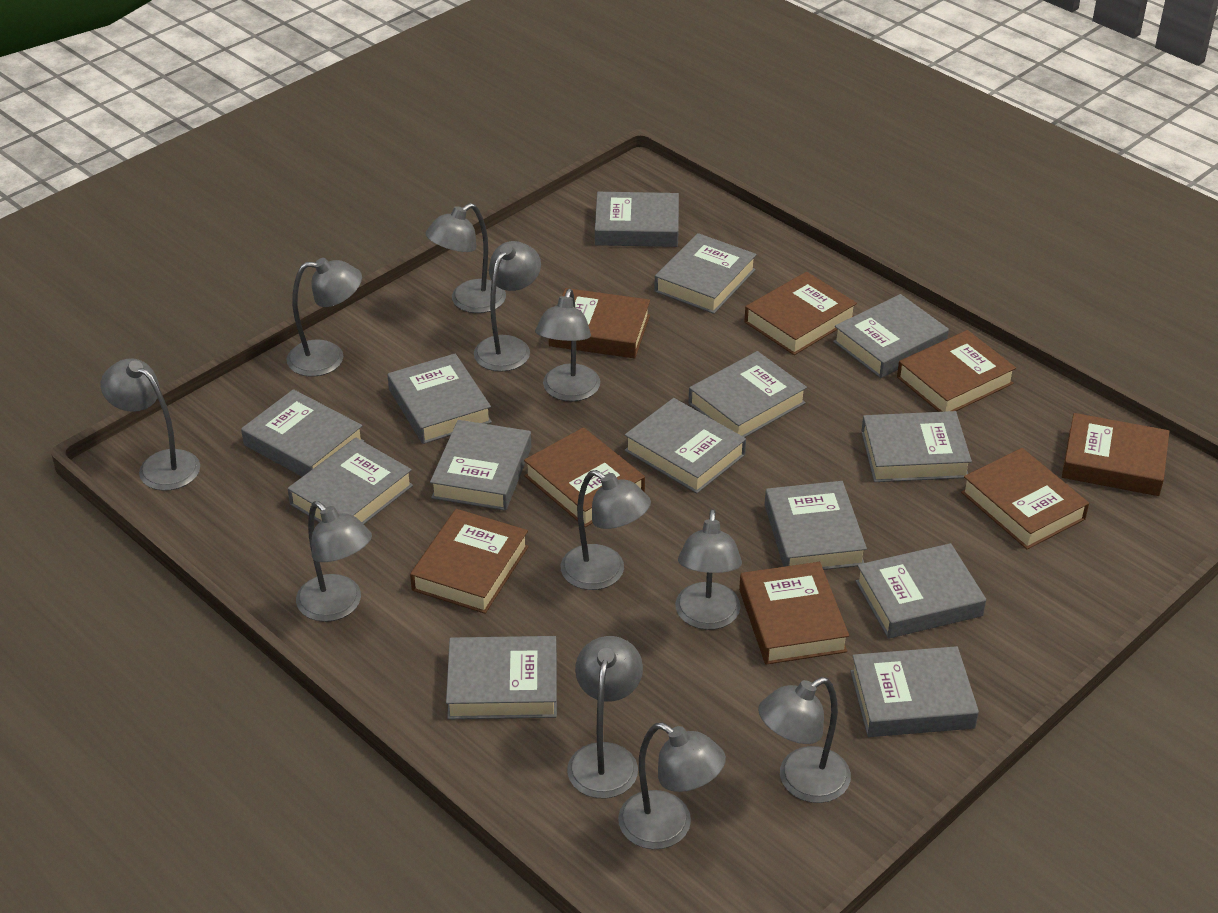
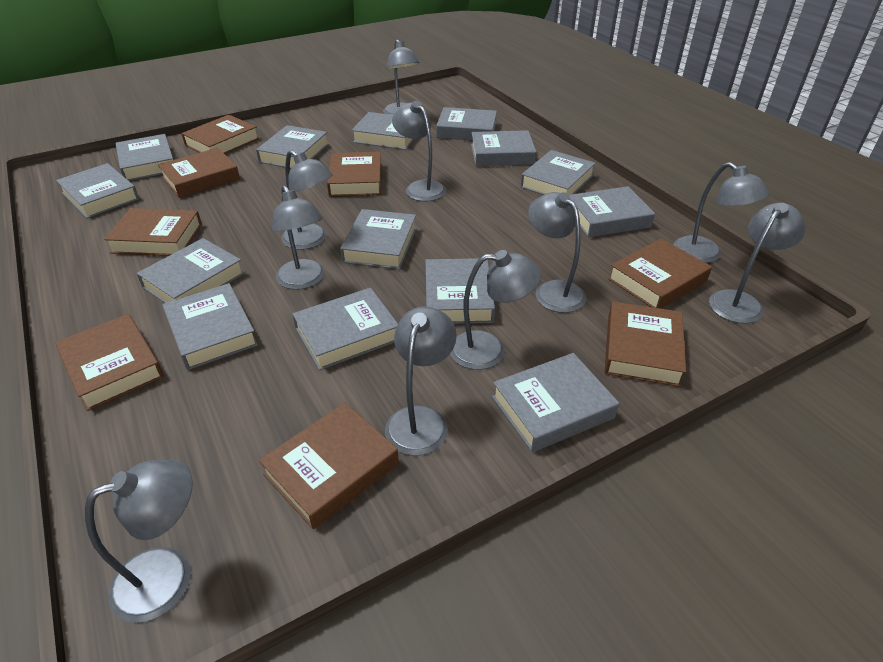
grey lamp: [101,358,200,491] [286,258,362,377] [296,501,372,622] [425,203,506,313] [474,241,541,372] [535,289,600,402] [561,470,651,590] [567,636,643,798] [618,723,726,849] [675,509,742,630] [758,677,851,803] = 11 -> [85,460,193,623] [272,185,325,290] [281,150,332,250] [383,39,419,115] [385,306,457,456] [392,101,446,201] [450,250,541,370] [528,192,586,313] [674,162,769,263] [709,203,806,324] = 10

